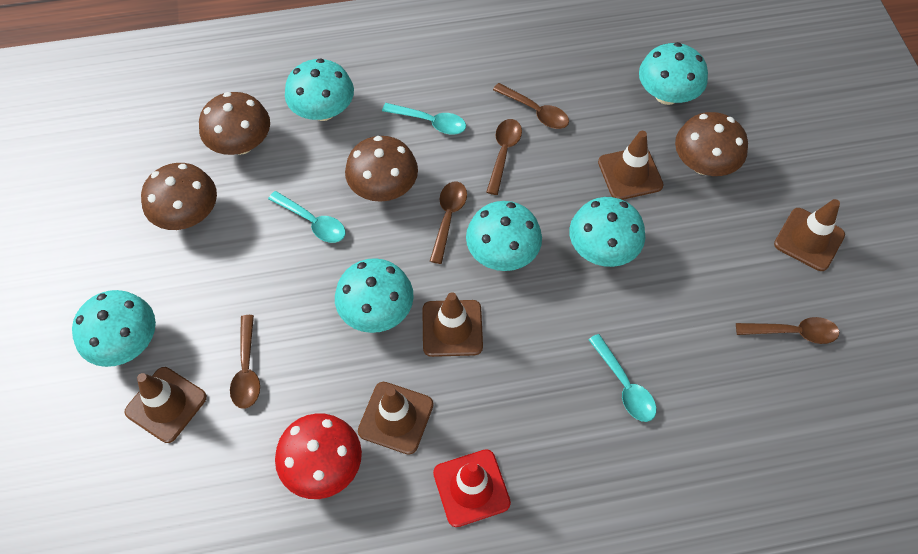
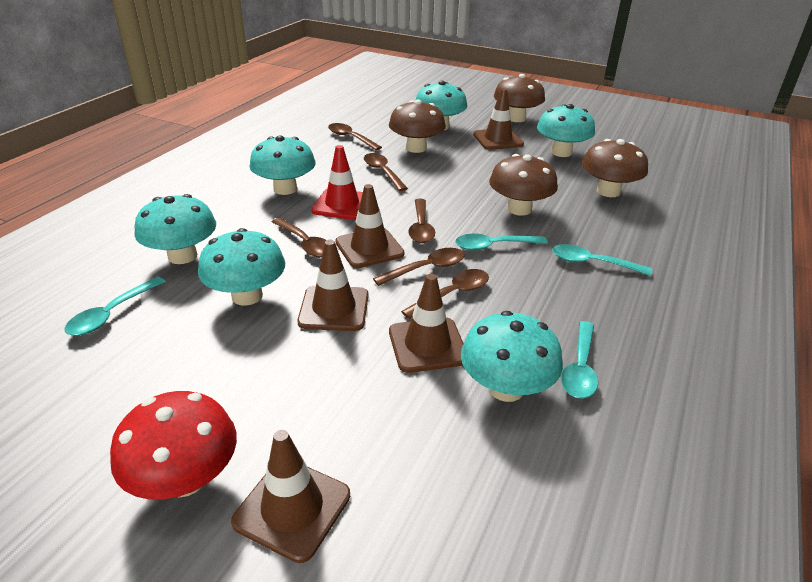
brown spoon: [230,315,260,409] [430,182,467,264] [486,119,522,195] [493,83,569,129] [736,317,839,344] = 5 -> [272,218,326,257] [328,123,382,151] [364,153,408,191] [373,248,465,286] [401,269,489,319] [408,199,435,243] = 6
turquoise spoon: [268,191,346,243] [382,103,466,134] [588,334,656,422] = 3 -> [65,277,166,336] [455,234,548,251] [552,244,652,276] [561,321,598,398] = 4

